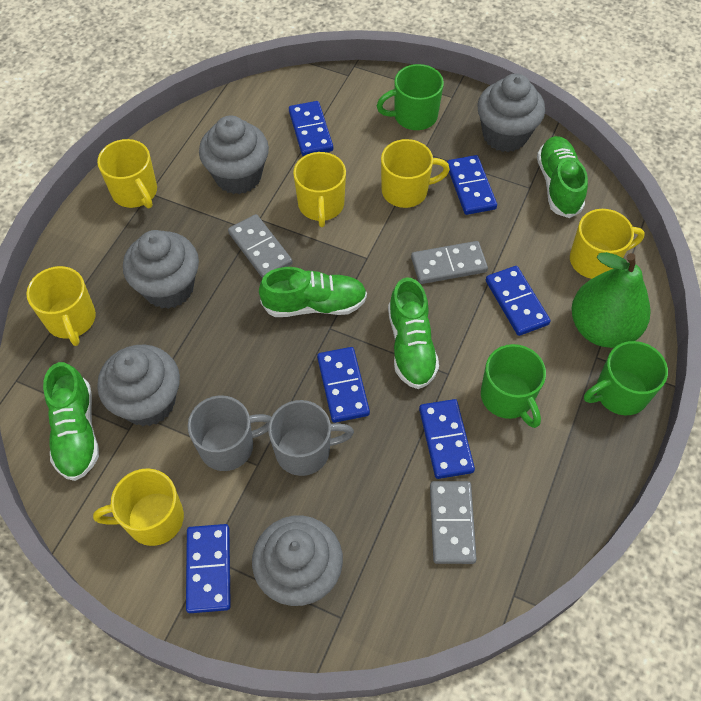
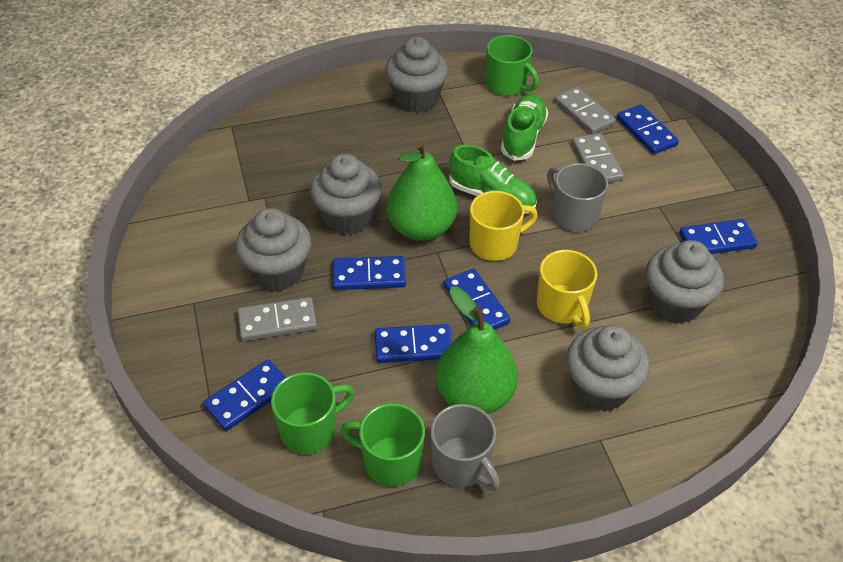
green pear: [572,252,650,348] = 1 -> [387,141,457,241] [436,286,518,414] = 2
green shoe: [43,362,99,481] [259,267,367,317] [388,277,439,389] [537,136,588,218] = 4 -> [449,145,537,214] [501,94,548,161] = 2
yellow mug: [26,266,96,346] [93,468,184,546] [97,139,157,208] [293,152,346,227] [381,139,450,208] [570,209,645,279] = 6 -> [470,191,538,261] [537,250,597,329] = 2

